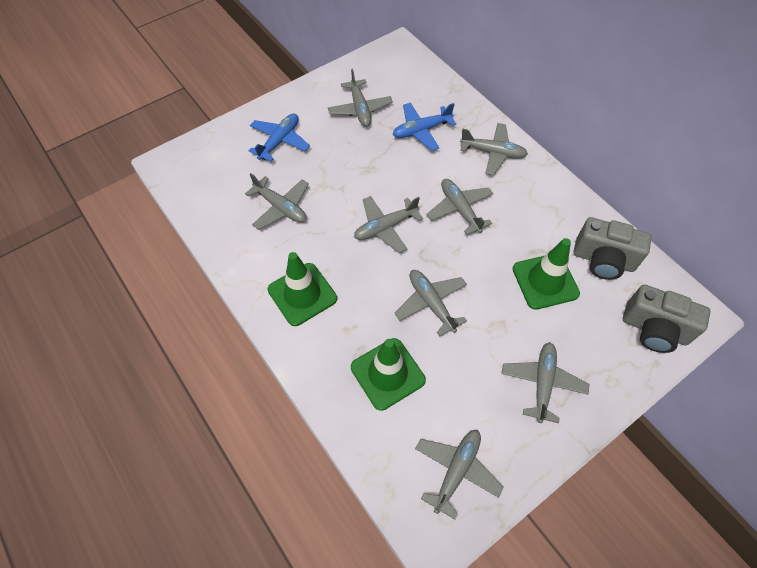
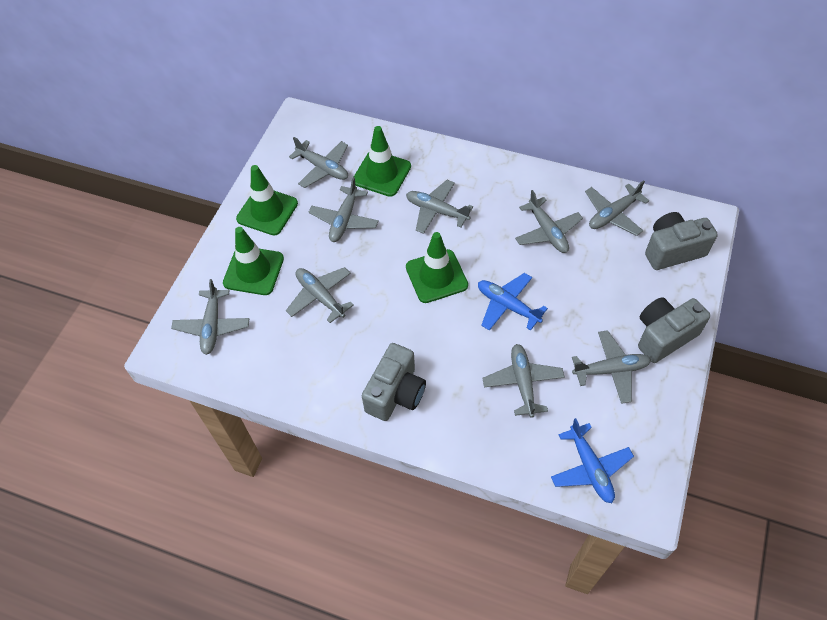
green traffic cone: [268,252,337,326] [351,338,426,411] [513,238,580,310] = 3 -> [223,227,284,295] [236,165,298,235] [354,126,411,197] [406,232,468,303] = 4
grey camera: [574,217,652,280] [623,285,711,353] = 2 -> [362,343,426,421] [638,297,711,363] [645,212,718,270] = 3
grey plane: [245,173,309,230] [328,69,393,127] [354,196,423,253] [394,270,467,336] [415,430,504,520] [426,179,493,235] [460,123,528,175] [501,342,589,423] = 8 -> [171,279,249,355] [286,267,354,323] [289,137,348,188] [309,177,379,242] [406,180,473,234] [482,344,565,418] [515,190,583,253] [572,330,651,404] [585,180,649,236] = 9

